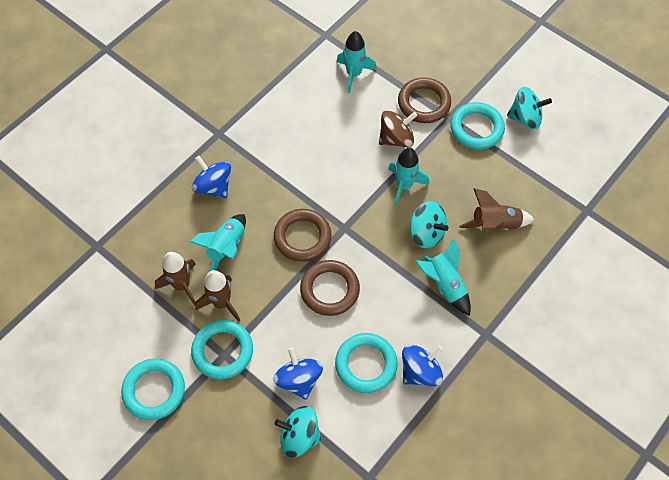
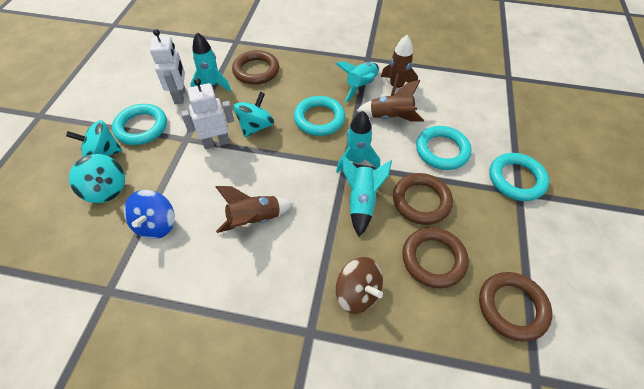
blue spinning top: [192,156,231,198] [273,347,323,400] [402,345,443,386] = 3 -> [124,190,175,239] = 1
brown ring: [274,209,331,262] [300,260,360,316] [398,77,451,123] = 3 -> [232,50,279,85] [393,173,453,225] [402,227,469,288] [479,272,552,341] = 4
white robot: none = 0 -> [150,29,185,104] [181,78,234,149] = 2

